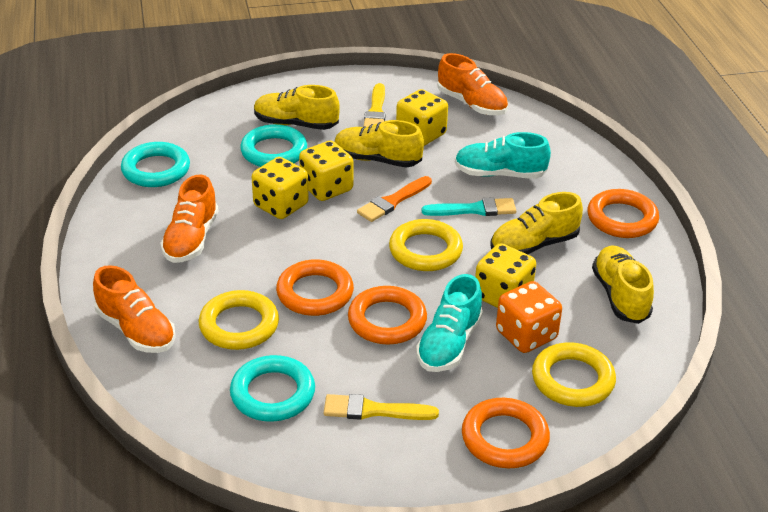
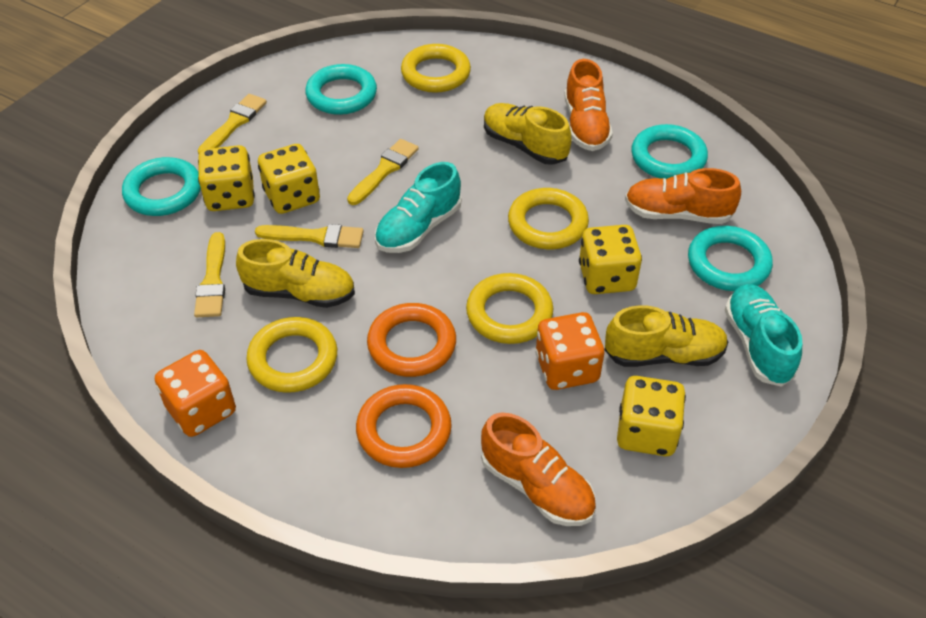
orange brush: [357,176,432,222] = 1 -> none = 0
orange dice: [496,281,562,353] = 1 -> [155,350,236,437] [536,312,604,390] = 2
orange ring: [276,259,354,316] [348,286,427,345] [462,398,550,468] [587,189,659,238] = 4 -> [356,384,452,468] [367,303,456,377] = 2
turquoise brush: [422,197,516,216] = 1 -> none = 0
turquoise ring: [121,142,190,187] [230,355,315,422] [240,124,307,167] = 3 -> [122,157,201,216] [305,64,377,115] [631,124,708,179] [688,226,773,291] = 4
yellow brush: [324,394,439,420] [363,83,386,127] = 2 -> [194,232,225,317] [198,94,267,154] [255,224,364,248] [347,139,419,205] = 4
yellow ring: [199,290,279,350] [389,219,463,271] [532,342,616,407] = 3 -> [246,317,337,393] [401,44,471,93] [466,273,553,344] [508,188,589,249] = 4
yellow shoe: [254,85,340,130] [335,120,424,167] [490,192,583,254] [592,245,654,324] = 4 -> [236,239,355,308] [484,103,572,165] [605,305,729,367] = 3

